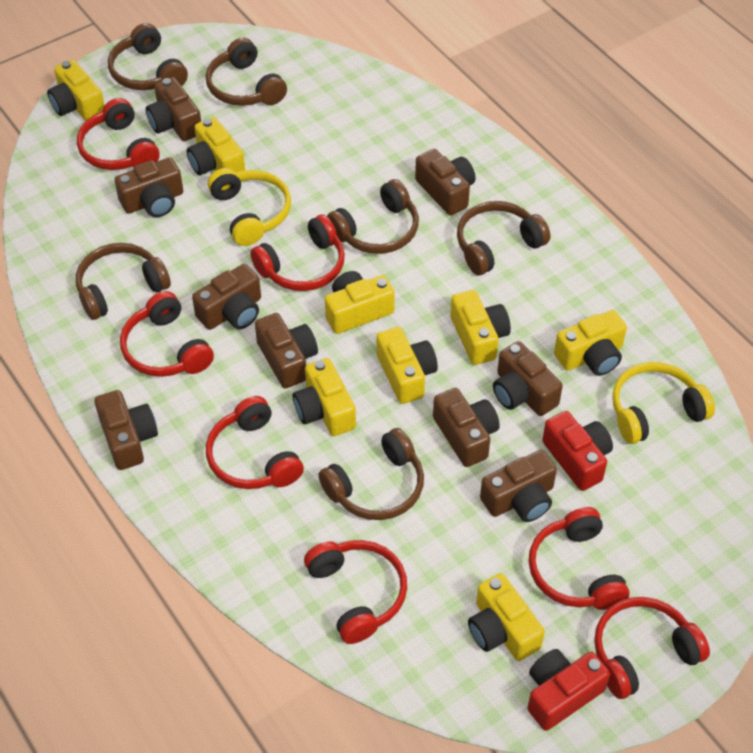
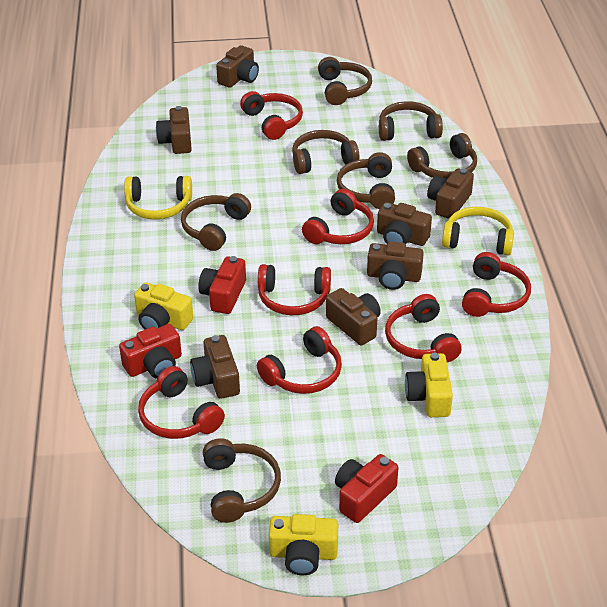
brown camera: [94,390,158,470] [115,157,183,217] [146,77,201,141] [192,264,261,330] [255,313,318,389] [415,149,475,215] [433,388,500,467] [480,450,557,522] [493,341,563,416] = 9 -> [156,106,192,154] [190,335,240,399] [216,45,259,88] [326,288,381,345] [367,241,424,290] [377,202,432,246] [427,168,474,219] = 7
brown headphones: [76,243,171,320] [108,23,188,90] [206,38,287,106] [319,428,424,520] [327,179,419,254] [457,201,550,275] = 6 -> [181,193,251,251] [203,438,281,523] [292,130,359,174] [318,57,372,105] [337,152,395,209] [379,101,443,141] [407,133,477,179] = 7
red camera: [527,649,610,731] [542,411,613,491] = 2 -> [119,324,182,379] [198,256,246,314] [335,454,398,523] = 3
yellow camera: [47,60,105,121] [187,117,245,175] [293,358,356,436] [325,271,395,334] [376,327,438,404] [450,290,511,365] [468,573,545,661] [554,310,627,376] = 8 -> [134,282,193,330] [269,514,338,575] [405,352,453,417] = 3

